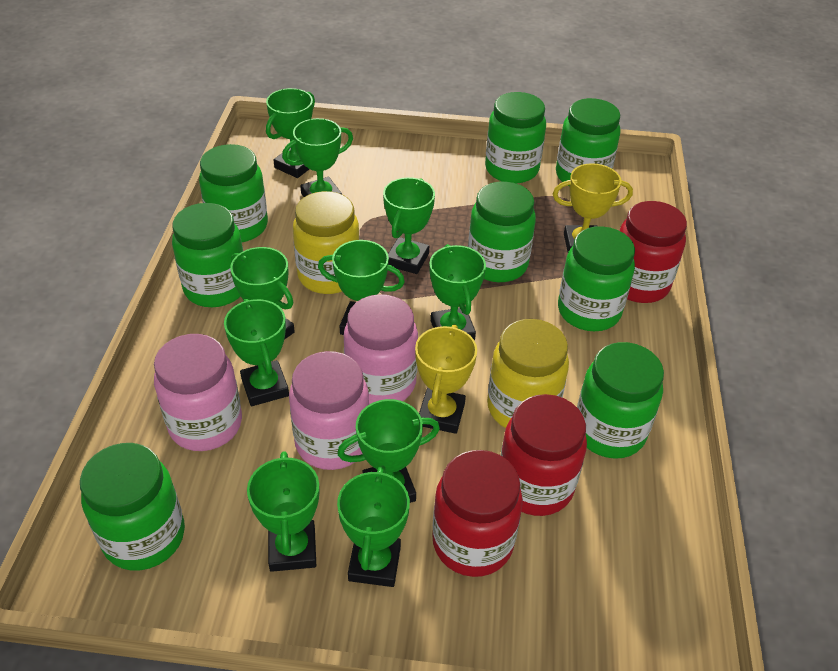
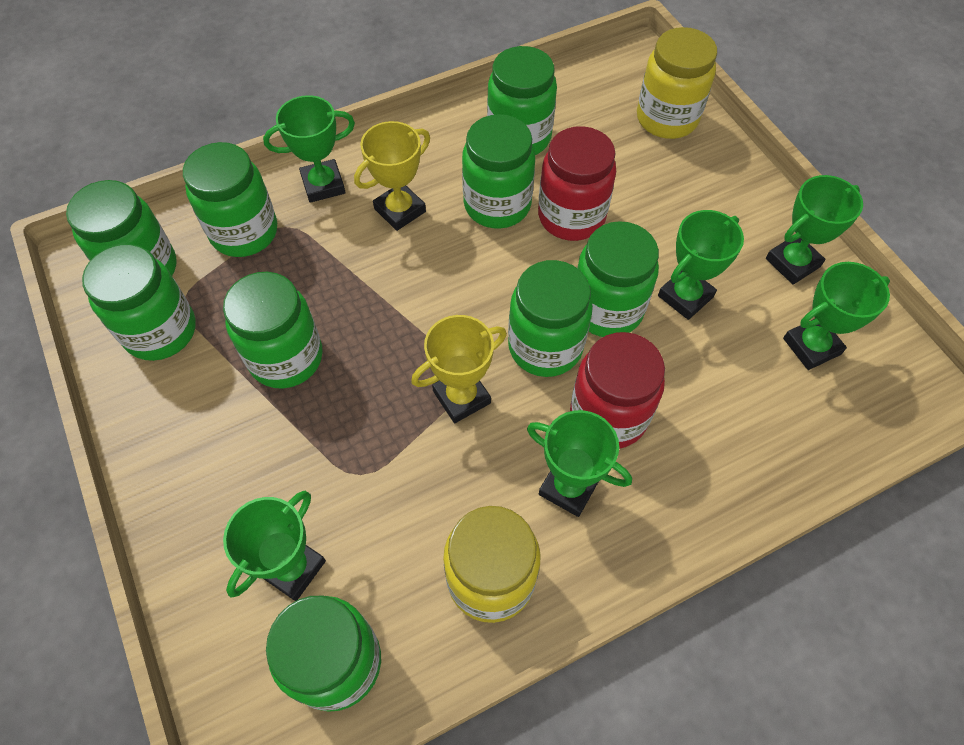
green jar: [80,443,185,570] [172,203,243,307] [199,144,268,242] [468,181,536,282] [485,92,546,183] [556,98,620,186] [558,226,635,331] [577,342,664,459] = 8 -> [66,180,176,275] [82,244,196,361] [183,142,277,257] [223,272,323,389] [266,596,381,712] [462,114,535,229] [487,46,557,155] [508,260,593,377] [577,221,659,337] = 9
green trophy: [224,298,289,406] [230,247,295,340] [247,451,319,572] [266,88,315,178] [282,118,353,197] [318,240,405,335] [337,399,440,503] [337,465,410,587] [383,177,435,274] [430,244,486,340] = 10 -> [223,491,326,601] [263,95,355,203] [527,410,632,517] [658,210,744,320] [766,175,863,285] [783,262,890,370] = 6
pink jar: [154,334,242,451] [289,351,369,470] [344,294,418,404] = 3 -> none = 0
red jar: [432,450,523,577] [501,394,587,516] [619,201,687,303] = 3 -> [538,126,616,241] [570,332,665,449] = 2

